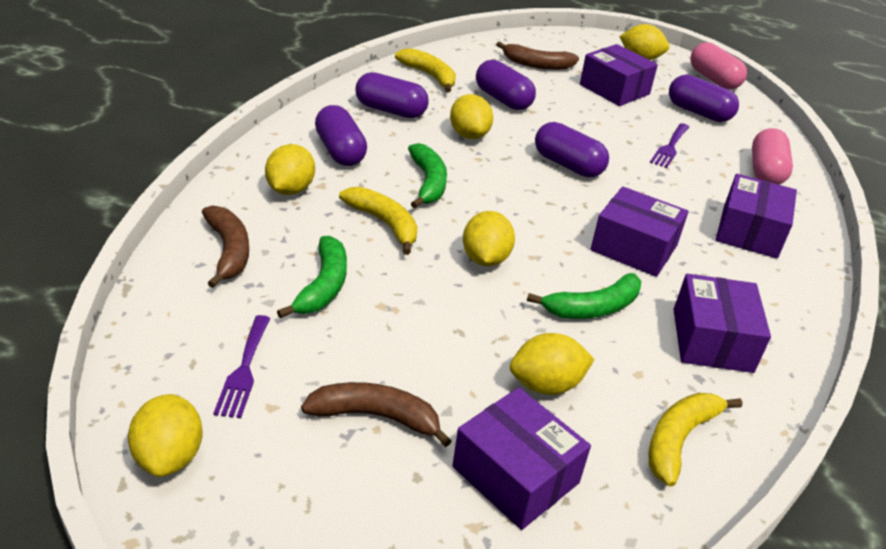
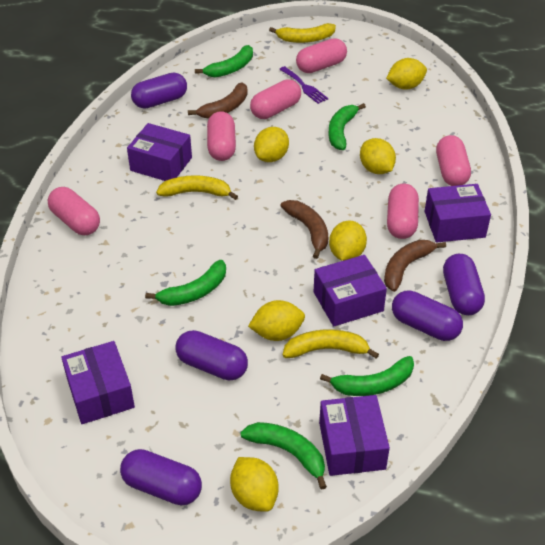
green banana: [277,236,347,318] [408,143,447,208] [527,273,641,319] = 3 -> [145,260,226,306] [195,45,253,77] [240,422,327,490] [320,356,414,396] [329,103,366,150] = 5
pink capsule: [690,42,747,89] [752,128,793,185] = 2 -> [48,187,100,235] [207,111,236,161] [250,79,301,119] [296,38,347,73] [387,184,419,239] [436,135,471,186] = 6
purple fork: [213,315,270,418] [650,123,689,168] = 2 -> [279,66,328,104] = 1

